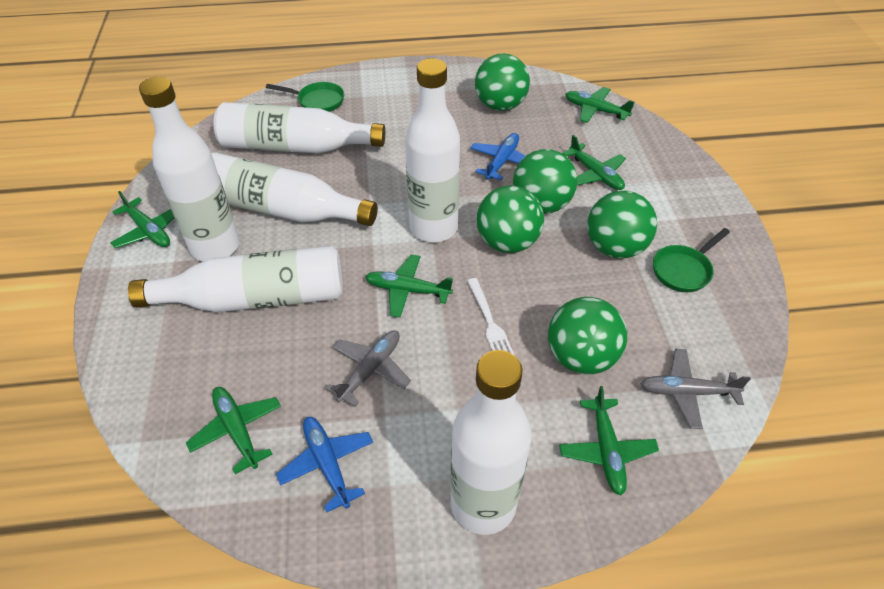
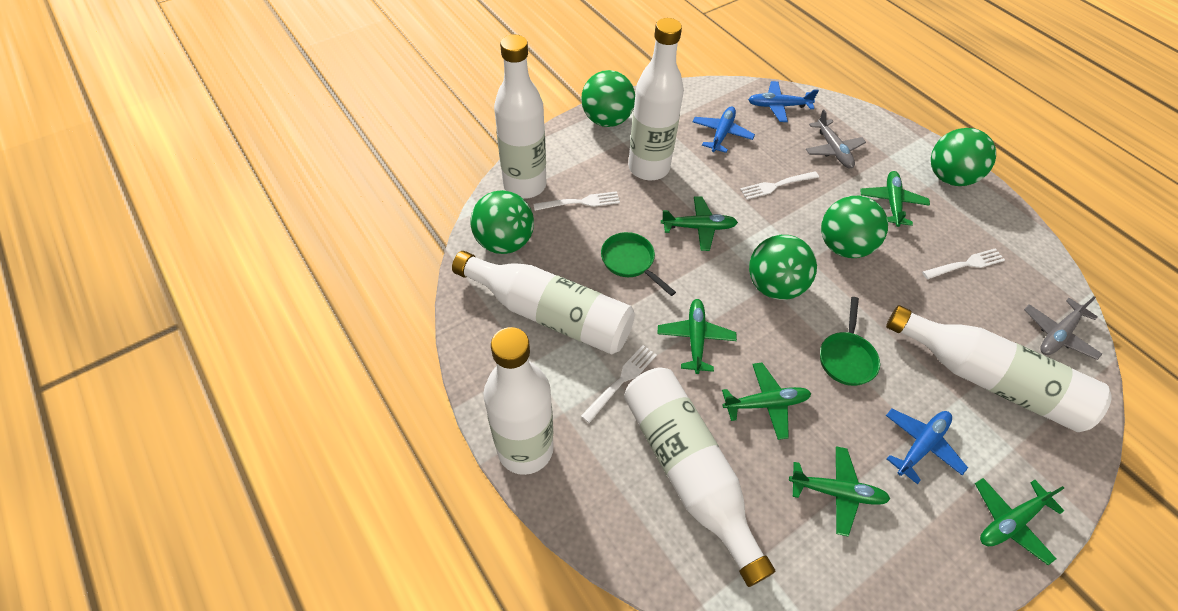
blue plane: [276,417,373,512] [470,133,525,180] = 2 -> [693,106,755,153] [748,81,819,122] [886,409,968,484] = 3
white fork: [467,278,515,356] = 1 -> [533,191,620,211] [581,345,657,423] [740,171,819,200] [922,248,1005,279] = 4

